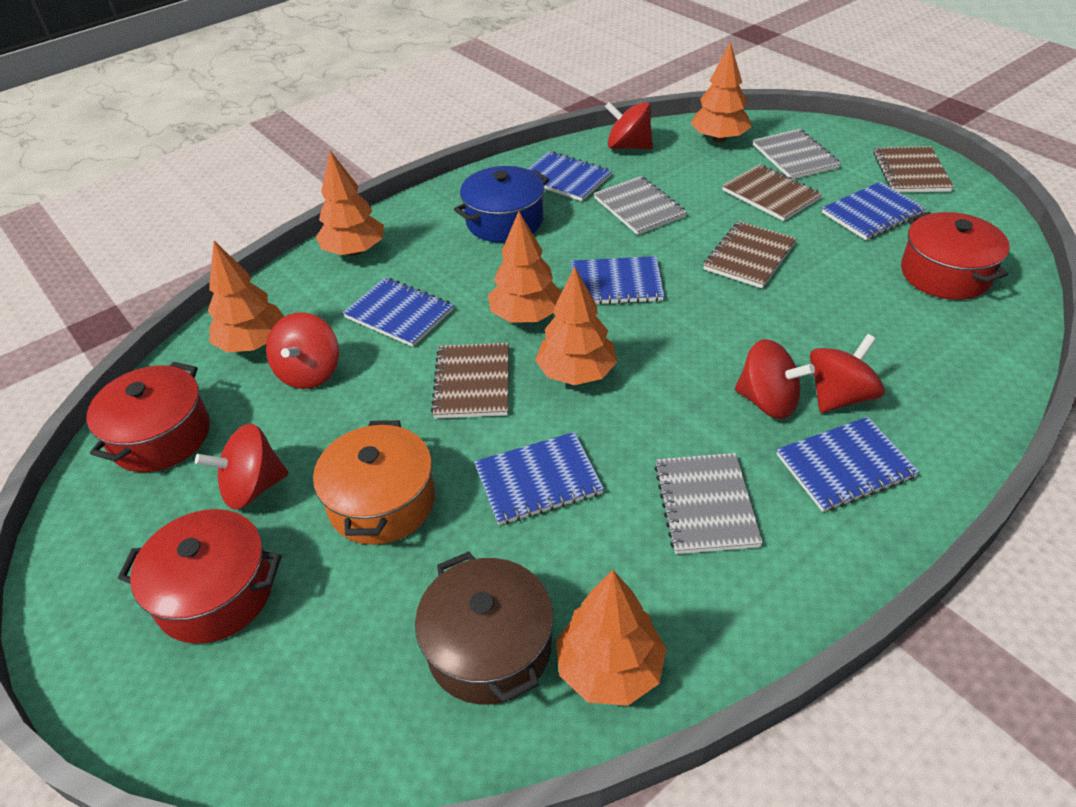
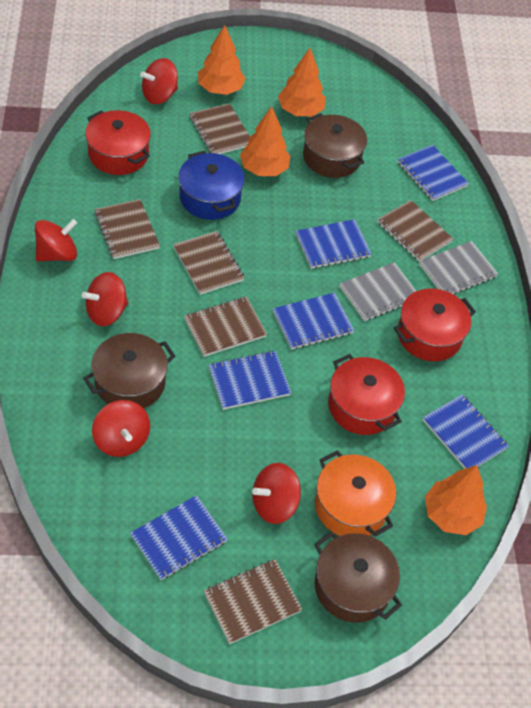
brown notebook: [431,343,509,419] [703,221,797,288] [722,164,822,221] [873,146,954,193] = 4 -> [94,199,160,259] [173,231,244,295] [184,296,267,357] [189,103,250,154] [204,559,302,644] [377,200,453,261] = 6
brown pot: [415,551,553,705] = 1 -> [83,333,175,408] [303,113,367,178] [314,531,402,623] = 3
grey notebook: [594,176,687,235] [654,453,763,554] [753,129,841,179] = 3 -> [339,262,416,321] [419,241,498,294] = 2
orange tree: [208,241,284,353] [316,151,384,256] [488,211,562,323] [535,267,617,385] [556,570,667,706] [690,41,751,143] = 6 -> [198,25,246,95] [240,106,290,176] [278,48,326,116] [425,465,487,535] = 4

